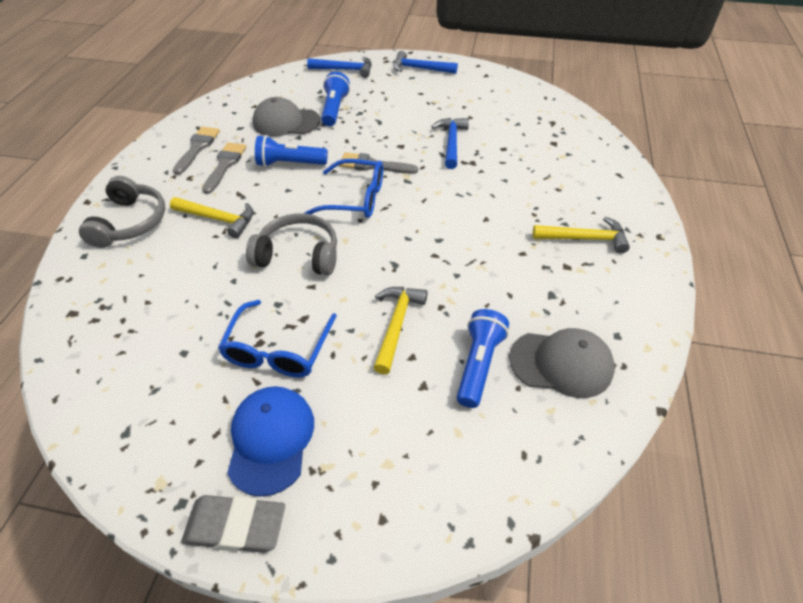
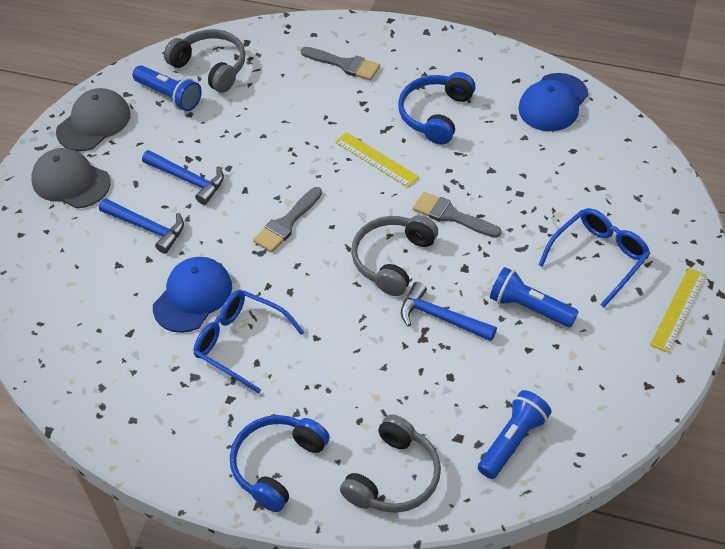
blue cap: [227,386,314,497] = 1 -> [153,257,232,333] [518,73,588,131] = 2
blue headphones: none = 0 -> [230,415,330,512] [398,72,476,145] = 2
grey eraser: [181,495,285,553] = 1 -> none = 0
grey headphones: [79,176,165,248] [246,213,337,275] = 2 -> [164,29,245,93] [340,414,441,513] [351,215,438,296] = 3
yellow hammer: [170,197,253,238] [373,287,428,375] [533,217,630,254] = 3 -> none = 0
yellow ruler: none = 0 -> [335,132,419,187] [650,268,706,353] = 2

